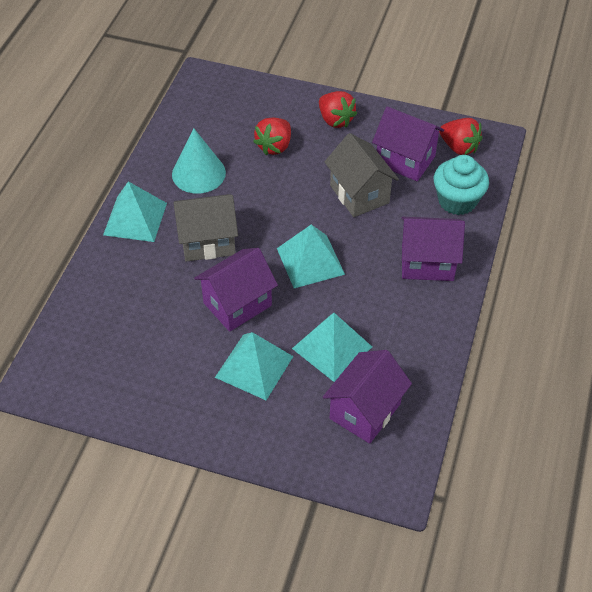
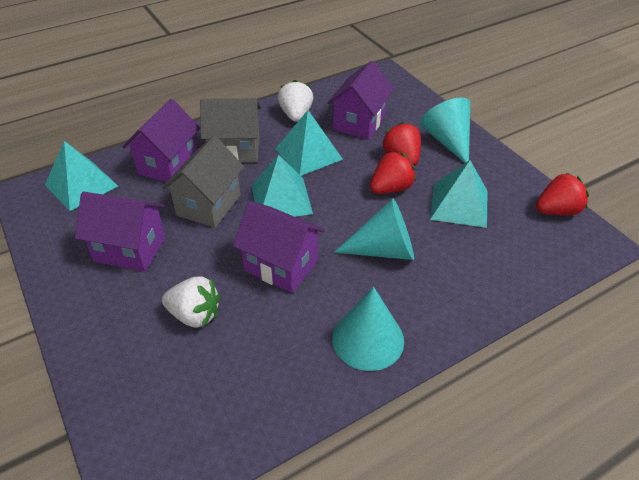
turquoise cone: [172,129,226,194] = 1 -> [332,287,404,371] [334,198,414,260] [420,98,470,163] = 3
turquoise cupcake: [434,155,489,215] = 1 -> none = 0
white strawberry: none = 0 -> [162,276,220,328] [278,80,313,122] = 2

